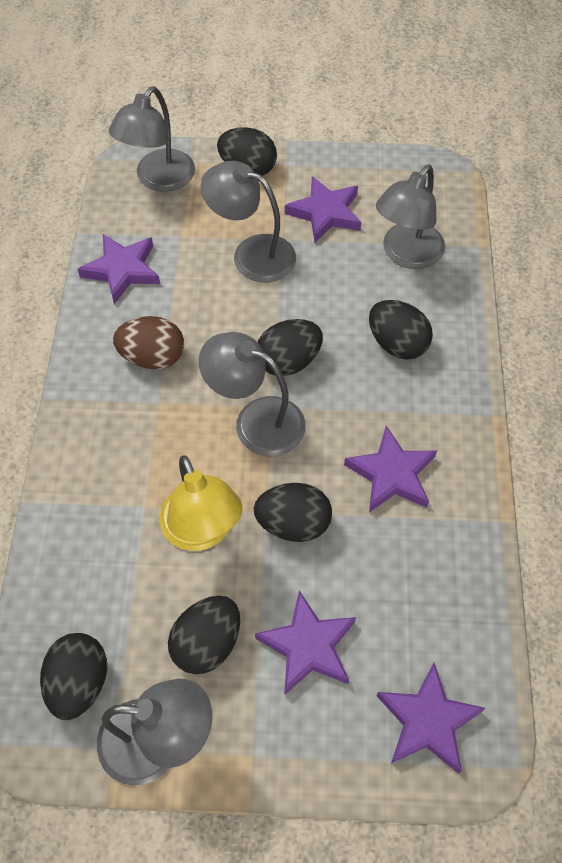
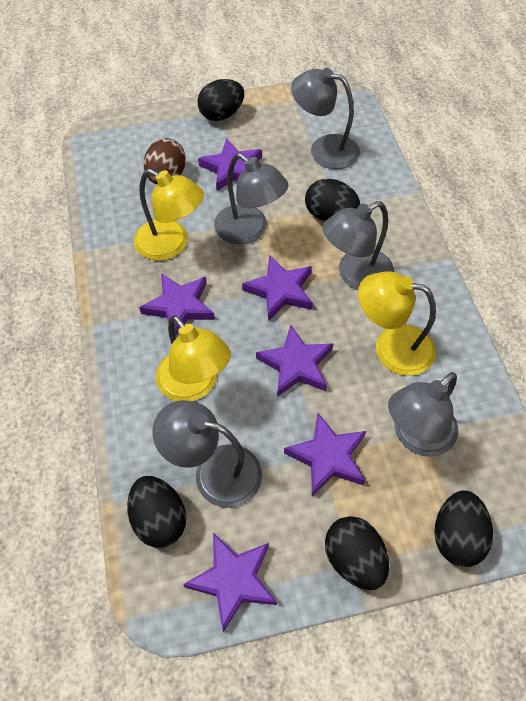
black egg: [40,633,107,720] [168,596,240,674] [217,127,277,176] [254,483,332,542] [258,319,323,376] [369,300,433,360] = 6 -> [127,476,186,548] [198,79,244,121] [305,179,360,221] [325,516,389,590] [434,490,493,567] = 5
purple star: [78,234,160,304] [255,590,356,695] [285,176,361,243] [344,426,437,512] [377,663,485,774] = 5 -> [139,273,215,337] [183,533,277,632] [198,138,262,191] [242,255,313,321] [256,325,334,397] [284,413,366,496] = 6
yellow lamp: [159,455,242,551] = 1 -> [134,169,204,261] [156,315,231,401] [358,271,436,376] = 3

